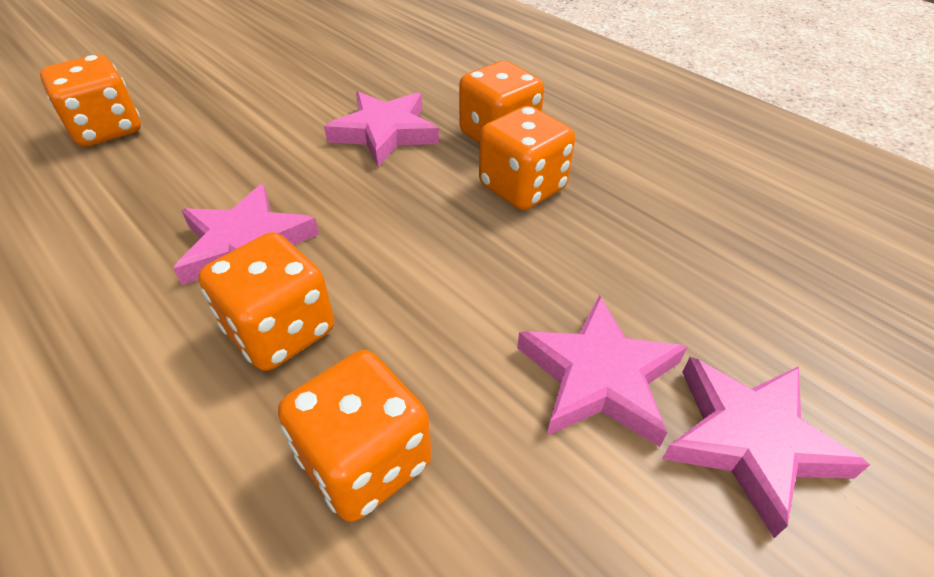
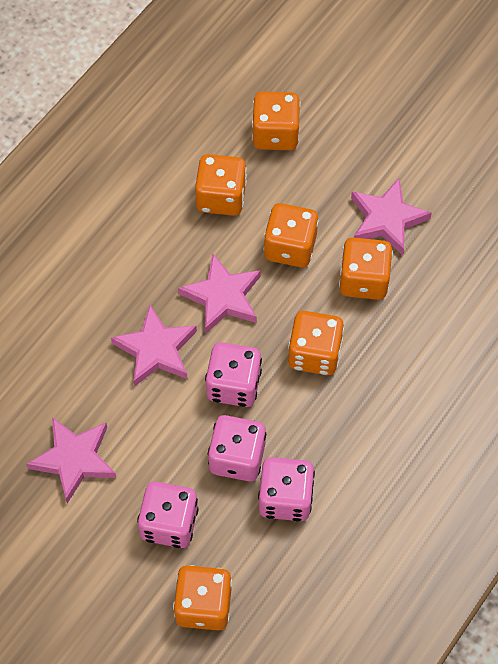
orange dice: [40,55,141,147] [198,232,334,371] [278,350,431,522] [459,61,544,144] [479,106,575,210] = 5 -> [173,565,232,630] [195,154,247,216] [252,91,301,150] [263,203,319,267] [288,311,344,375] [339,238,393,300] = 6
pink dice: none = 0 -> [137,481,199,548] [205,342,262,407] [208,415,266,481] [258,457,315,521] = 4

